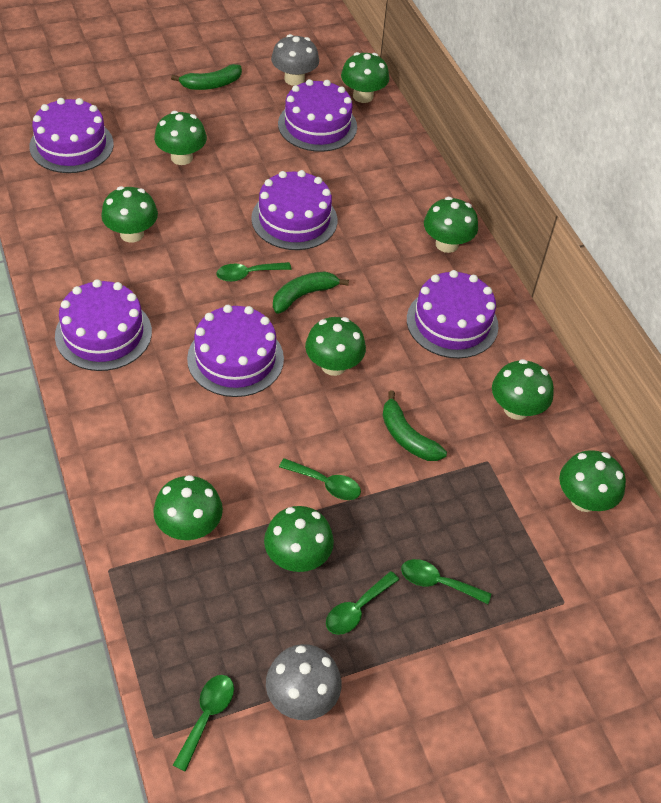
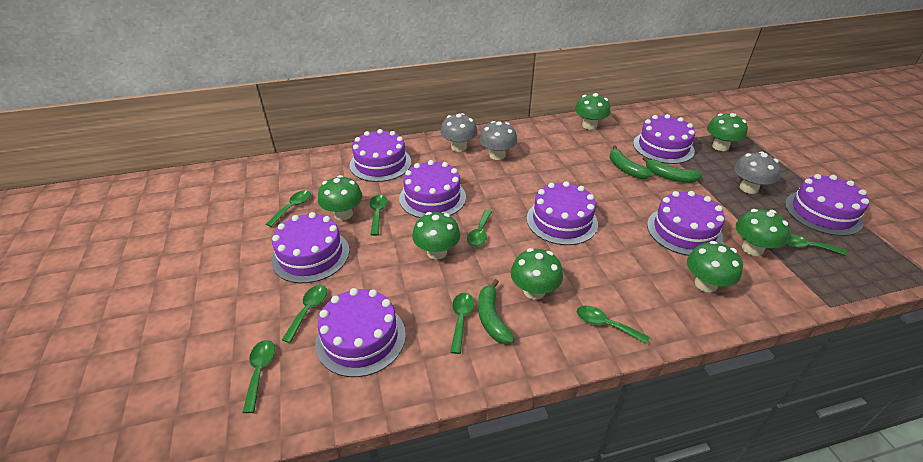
green mushroom: [101,186,158,243] [153,475,223,540] [154,111,207,165] [264,506,334,572] [305,317,366,376] [341,52,389,103] [424,197,478,253] [492,359,554,420] [559,450,626,512] = 9 -> [318,175,363,221] [412,212,460,260] [511,248,563,300] [575,93,610,130] [687,241,743,293] [707,113,748,151] [736,209,790,256] = 7
green spoon: [173,675,234,772] [216,262,291,282] [279,458,361,500] [326,571,399,635] [401,559,491,604] = 5 -> [242,340,275,413] [266,190,311,227] [282,285,327,343] [370,195,387,236] [450,293,475,354] [467,209,492,247] [577,305,650,344] [785,234,848,256] = 8
grey mushroom: [266,644,342,720] [271,34,319,86] = 2 -> [440,113,478,152] [479,121,517,160] [734,152,781,194] = 3
purple cake: [29,98,114,173] [55,280,152,371] [187,305,284,397] [251,170,337,250] [278,79,357,152] [407,270,498,359] = 6 -> [271,212,349,283] [315,288,406,377] [350,129,411,182] [399,160,466,218] [527,181,598,245] [633,114,695,164] [647,191,725,256] [785,174,869,236] = 8

